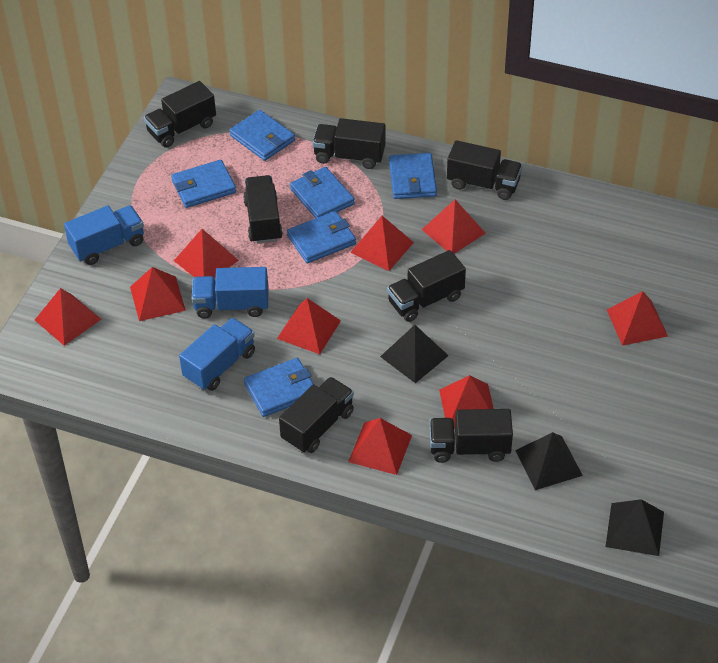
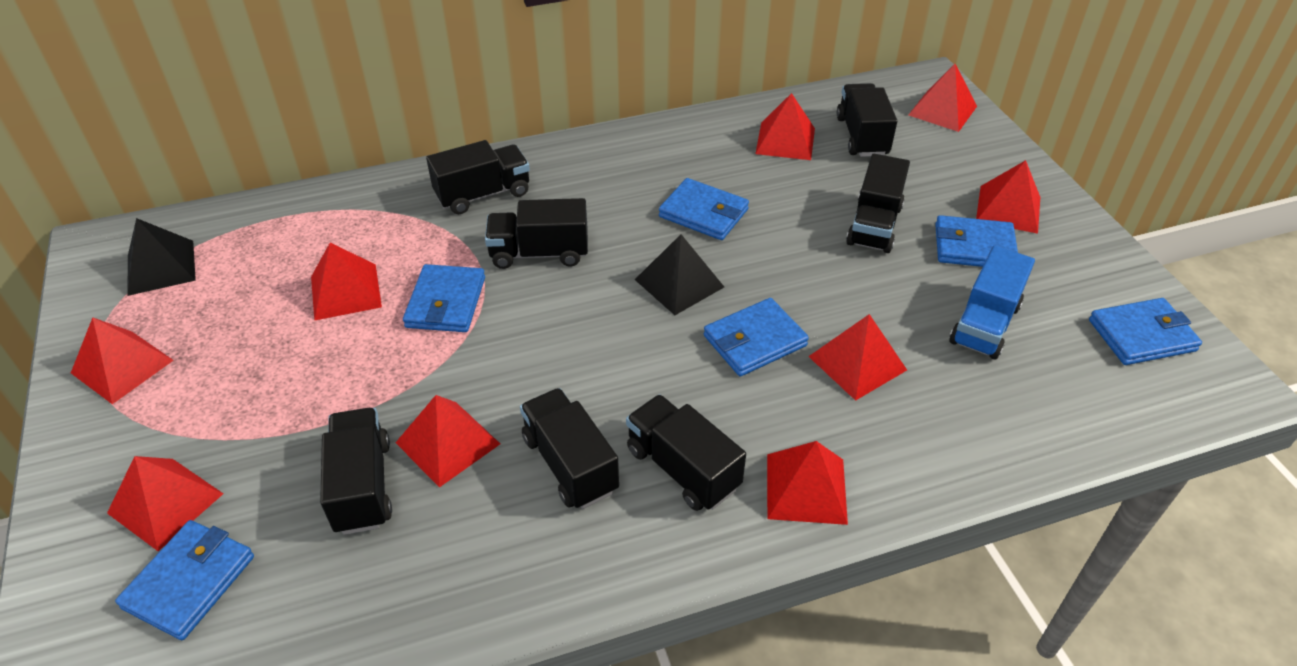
black pyramid: [380,325,449,383] [515,432,583,490] [606,499,664,556] = 3 -> [127,218,196,296] [635,234,724,315] = 2
blue truck: [64,205,144,265] [179,318,255,391] [192,267,269,318] = 3 -> [949,245,1035,359] = 1

